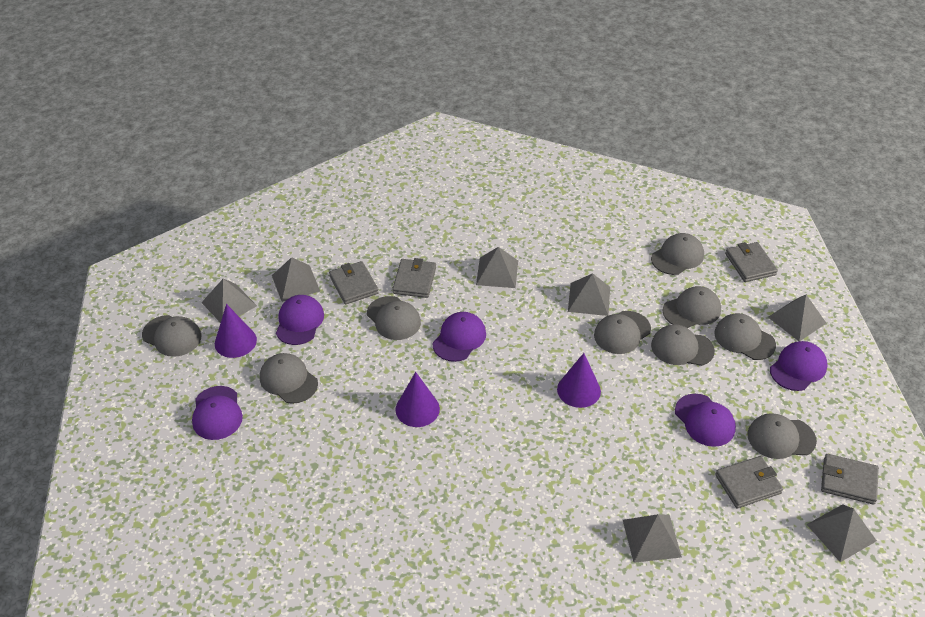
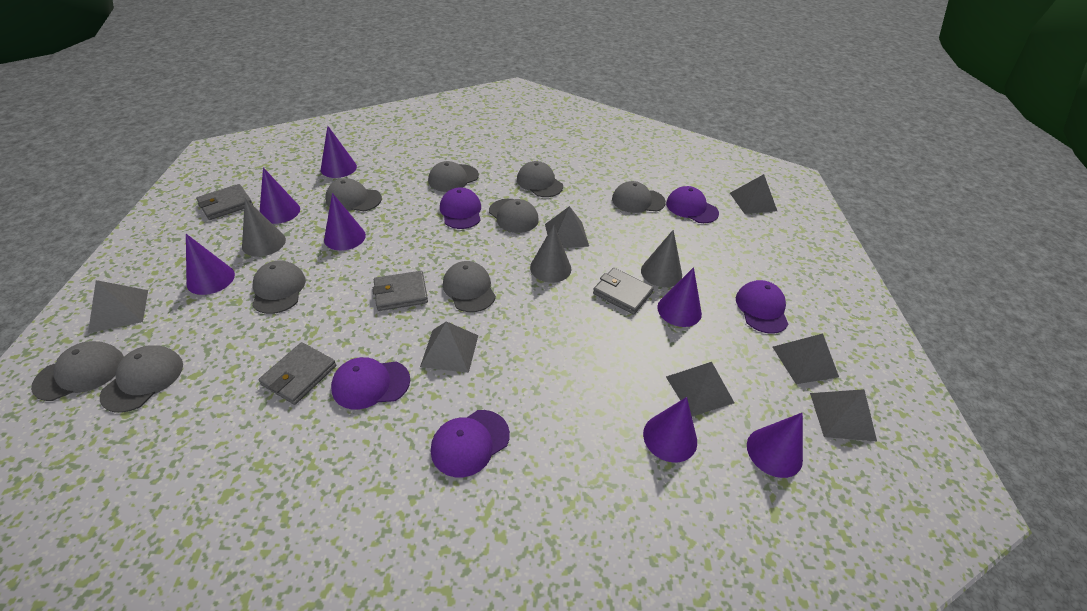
grey cone: none = 0 -> [242,198,286,257] [530,225,571,283] [641,230,682,287] = 3
grey wallet: [329,261,379,304] [392,258,436,298] [715,456,783,508] [725,242,778,282] [821,454,879,505] = 5 -> [196,184,253,220] [258,342,336,405] [373,271,428,311] [593,268,654,315] = 4
purple cone: [215,304,257,358] [395,372,440,427] [557,353,601,408] = 3 -> [186,234,235,295] [260,167,300,224] [321,126,357,178] [324,193,366,251] [643,397,697,463] [657,267,702,327] [747,413,803,478] = 7

